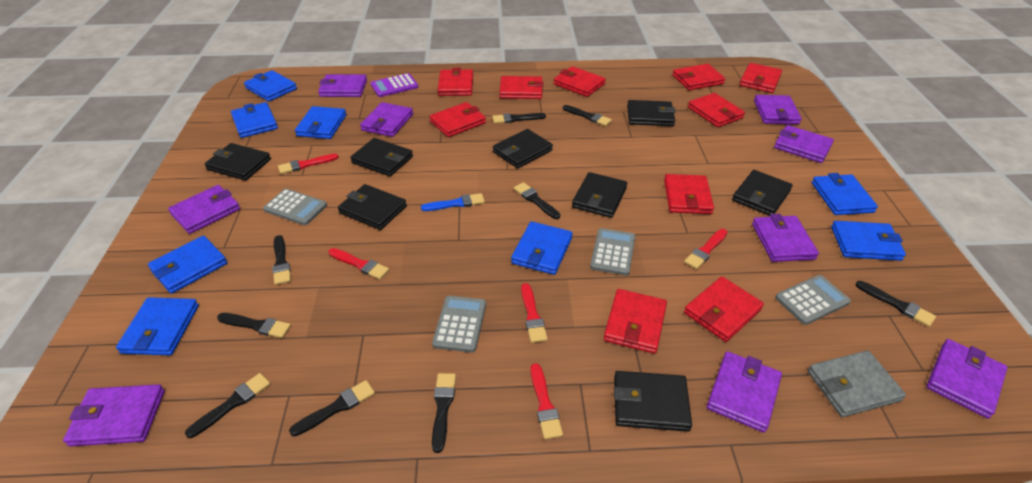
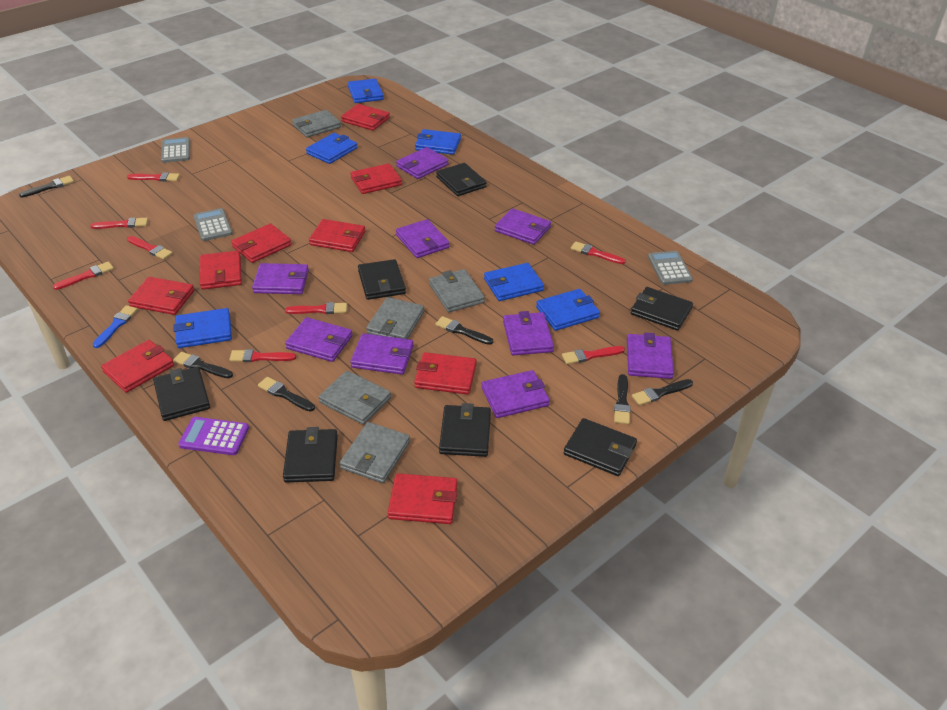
black brush: [185,373,270,438] [217,313,291,338] [272,235,291,285] [289,380,375,436] [432,373,456,453] [492,113,546,123] [514,182,560,219] [563,105,612,126] [855,281,936,327] = 9 -> [19,176,74,197] [173,352,233,378] [258,377,315,412] [435,316,493,345] [614,374,631,424] [632,379,693,406] = 6
black wallet: [205,143,271,181] [338,184,407,230] [350,138,413,176] [493,129,553,169] [572,172,627,218] [614,371,692,432] [627,100,676,126] [732,170,793,216] = 8 -> [153,367,210,421] [283,427,338,483] [358,259,406,300] [436,163,487,196] [439,403,491,457] [564,418,637,476] [631,287,693,331] = 7
blue wallet: [116,297,199,355] [148,236,227,294] [231,102,278,138] [244,70,297,102] [295,106,346,139] [511,221,573,275] [812,173,878,215] [831,221,906,261] = 8 -> [173,308,232,348] [306,133,357,164] [348,79,384,103] [415,129,461,155] [484,263,544,301] [536,289,600,331] = 6
grey calculator: [263,189,327,225] [432,296,486,352] [590,228,635,276] [775,275,851,325] = 4 -> [161,137,190,163] [193,208,233,241] [648,251,693,285] = 3
grey wallet: [808,350,906,417] = 1 -> [292,110,341,138] [318,371,391,425] [340,422,410,483] [366,297,424,339] [429,269,485,313] = 5
red brush: [278,154,339,174] [329,248,389,279] [521,283,548,343] [530,363,563,439] [684,229,727,269] = 5 -> [53,262,114,290] [90,217,148,229] [127,172,180,181] [127,236,173,260] [229,349,296,362] [285,302,347,314] [562,346,625,364] [571,241,626,264] = 8
red wallet: [429,102,486,137] [438,68,473,96] [499,76,544,99] [554,66,606,97] [604,289,667,354] [664,174,714,214] [672,64,725,90] [684,277,764,342] [688,93,745,127] [740,63,782,93] = 10 -> [101,340,174,393] [128,277,194,315] [200,251,242,290] [231,223,292,263] [309,219,365,252] [341,104,390,131] [351,163,402,194] [388,473,457,524] [414,352,477,395] = 9

